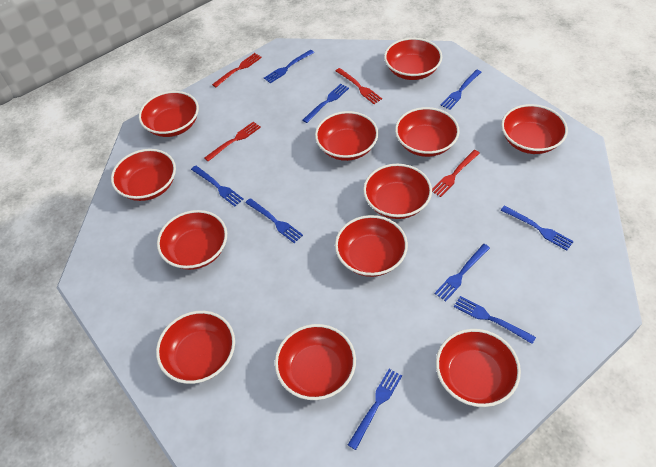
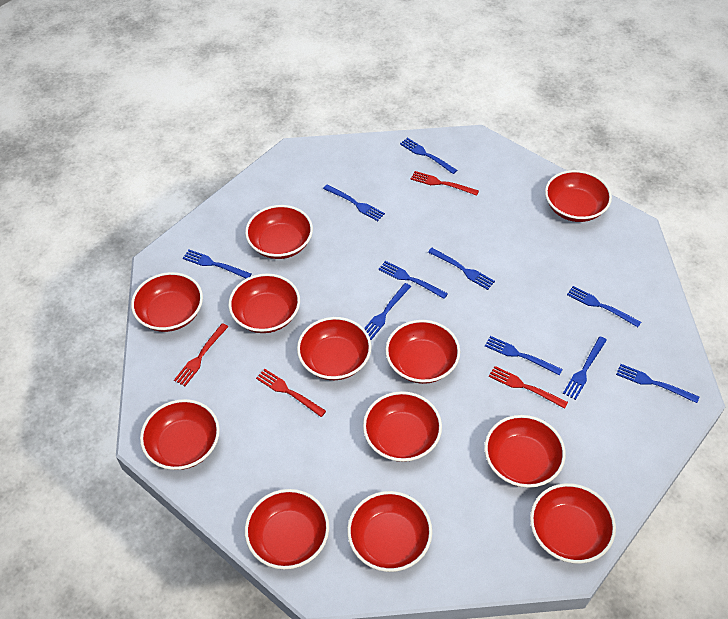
blue fork: [191,165,244,206] [245,198,303,243] [264,50,314,83] [303,84,349,123] [348,369,402,450] [434,244,490,302] [440,69,481,110] [454,296,536,344] [500,206,574,251] = 9 -> [183,249,251,278] [323,185,385,221] [364,283,411,340] [378,261,448,299] [400,138,457,174] [428,248,495,290] [485,336,563,376] [563,336,607,400] [567,286,641,327] [616,364,699,403] = 10

